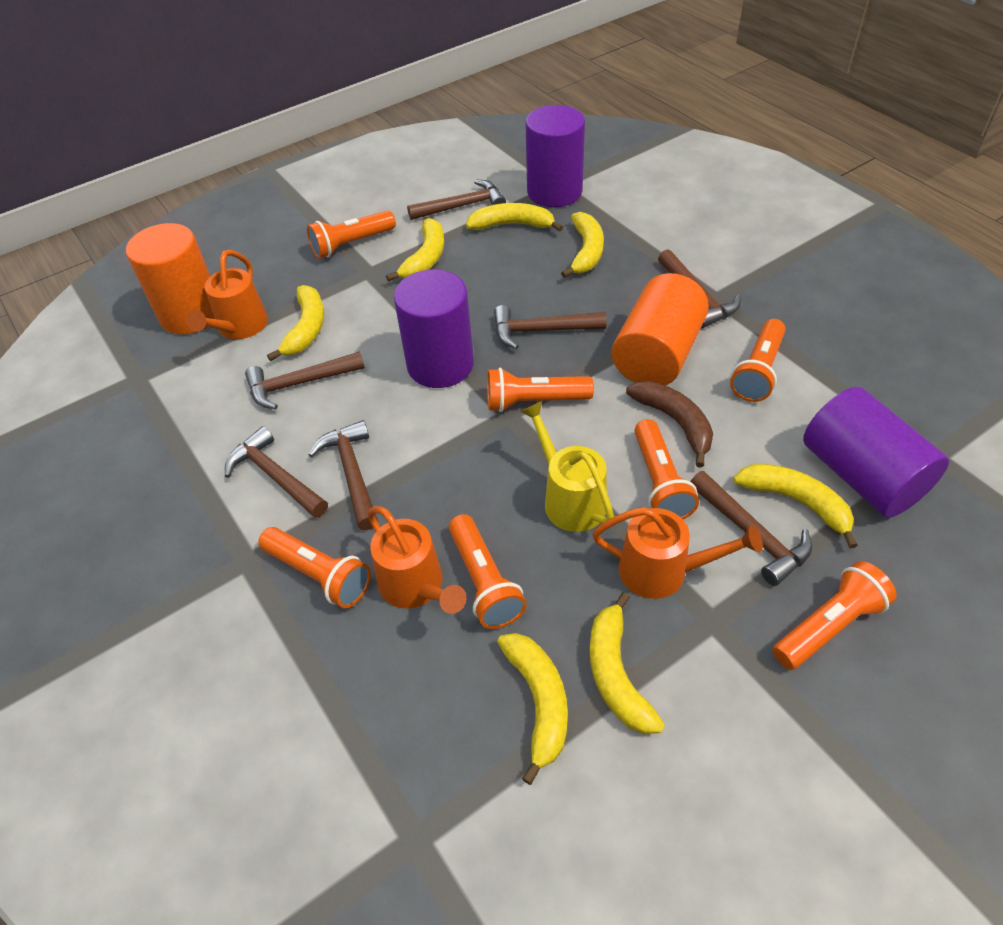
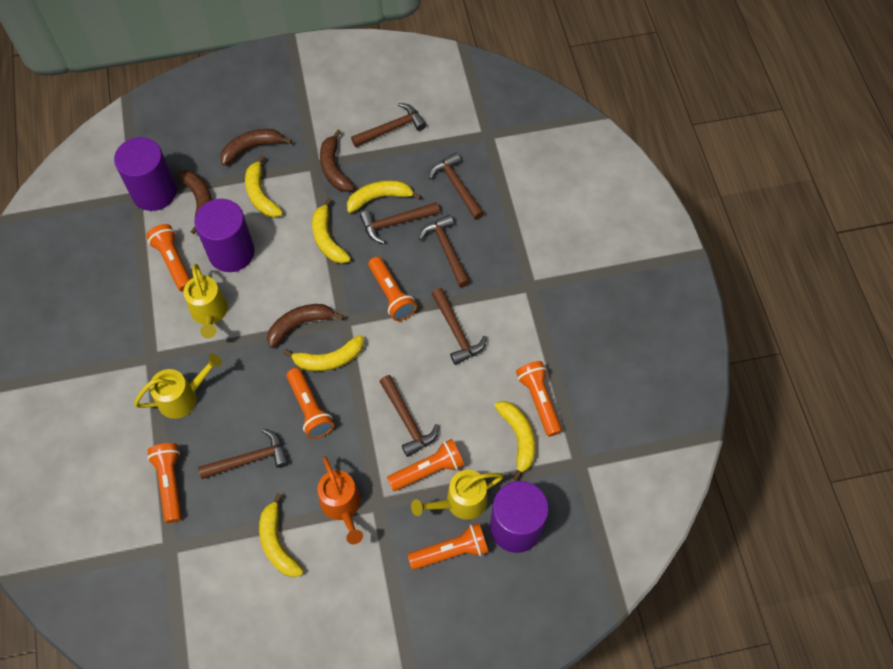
brown banana: [626,381,713,468] = 1 -> [177,170,212,234] [220,129,292,166] [267,304,344,348] [320,130,355,192] = 4
orange cylinder: [126,223,215,334] [612,273,709,385] = 2 -> none = 0
orange watering can: [186,250,268,339] [368,506,466,614] [593,507,763,599] = 3 -> [318,456,363,544] = 1
yellow banana: [267,285,324,361] [386,218,444,281] [466,203,563,232] [497,633,568,785] [561,212,604,278] [589,592,665,734] [733,464,858,548] = 7 -> [245,155,283,218] [259,493,304,577] [284,335,364,371] [312,198,351,264] [347,180,421,213] [495,401,536,481] = 6
yellow watering can: [520,401,614,532] = 1 -> [134,353,222,419] [183,264,228,338] [411,470,504,520] = 3

